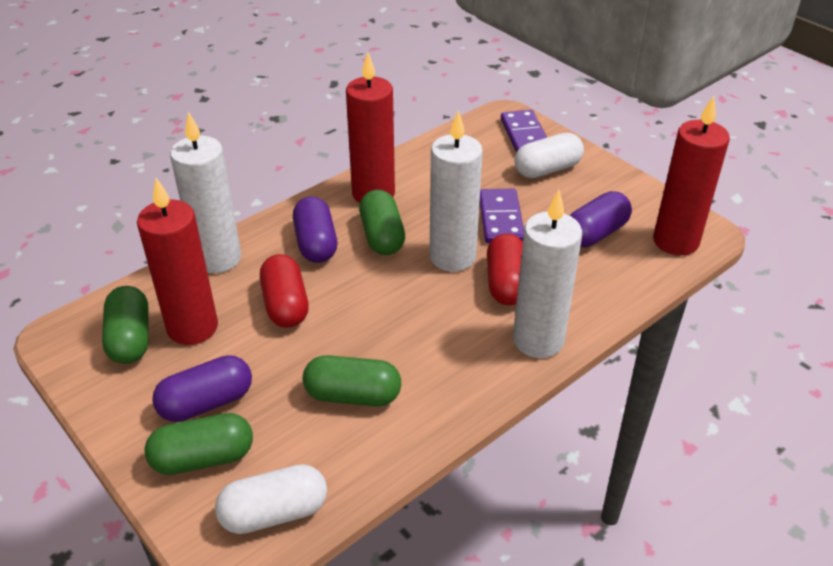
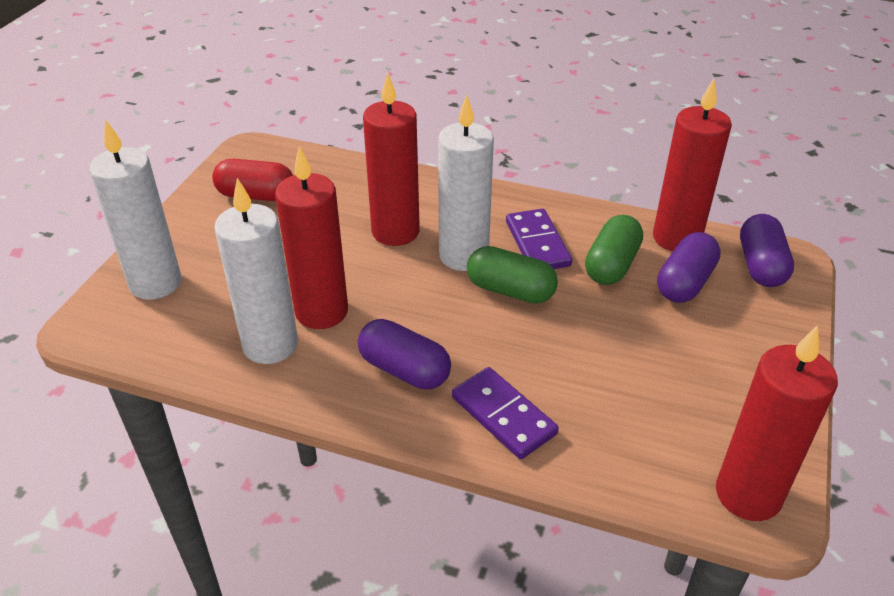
green capsule: [102,286,149,364] [145,413,253,475] [303,355,401,406] [359,190,405,255] = 4 -> [467,246,558,304] [585,215,643,285] = 2
red candle: [137,178,218,345] [346,52,395,203] [653,96,730,256] = 3 -> [275,146,348,329] [363,72,420,246] [653,79,732,251] [716,325,838,521] = 4
red capsule: [260,254,309,328] [487,234,523,305] = 2 -> [212,159,293,201] = 1
white capsule: [215,464,327,534] [515,133,584,178] = 2 -> none = 0

